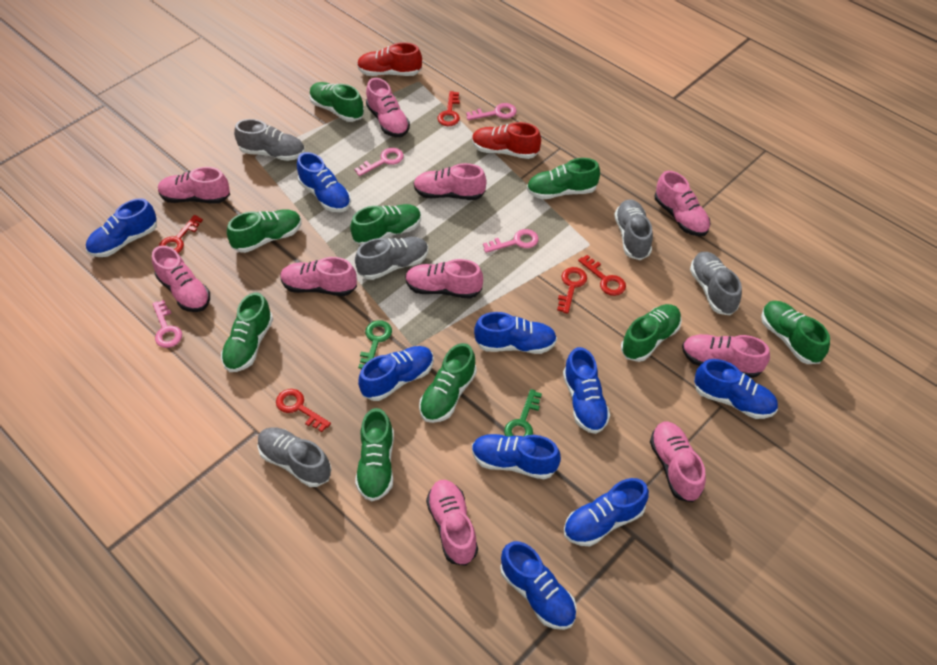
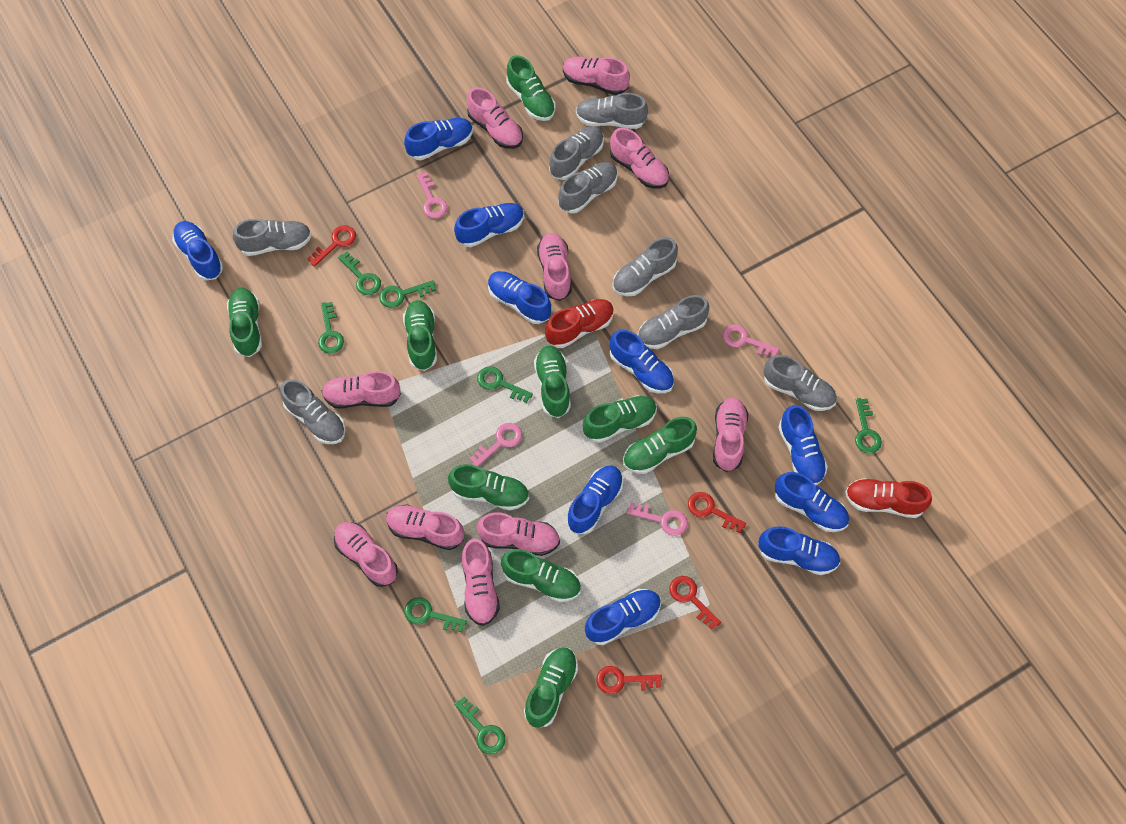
blue shoe: [86,198,157,257] [297,152,351,212] [358,346,434,401] [472,434,561,479] [474,312,557,354] [500,541,577,630] [563,347,610,434] [564,478,649,546] [694,359,778,419] = 9 -> [172,221,223,281] [404,118,473,160] [454,203,524,247] [488,271,551,324] [567,465,623,534] [585,589,661,645] [610,330,674,393] [758,526,840,575] [775,472,849,532] [778,405,828,485] = 10
green key: [358,320,392,369] [504,389,542,437] = 2 -> [318,302,344,354] [338,252,381,295] [379,280,436,308] [404,597,467,632] [454,696,505,754] [477,366,533,403] [855,398,882,453] = 7
grey shoe: [234,119,305,161] [258,427,332,487] [355,237,428,280] [614,199,653,260] [690,252,742,315] = 5 -> [233,219,312,256] [280,379,346,444] [549,126,604,180] [558,162,618,213] [576,93,648,129] [612,237,678,296] [637,295,709,349] [764,355,837,411] = 8
red key: [159,215,203,253] [276,389,331,432] [437,91,460,126] [557,267,587,314] [578,255,626,296] = 5 -> [308,225,356,267] [596,666,662,694] [669,576,721,630] [688,492,746,533] = 4

